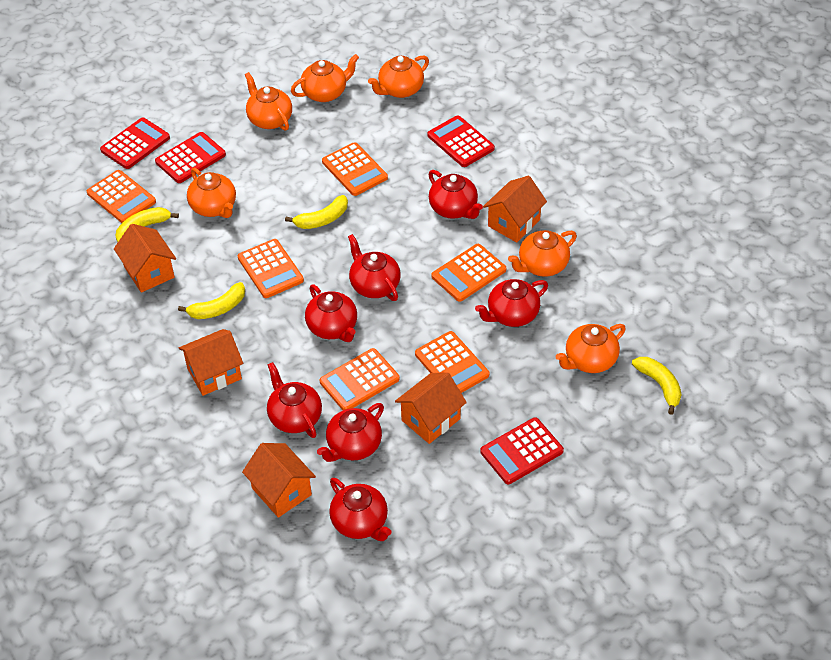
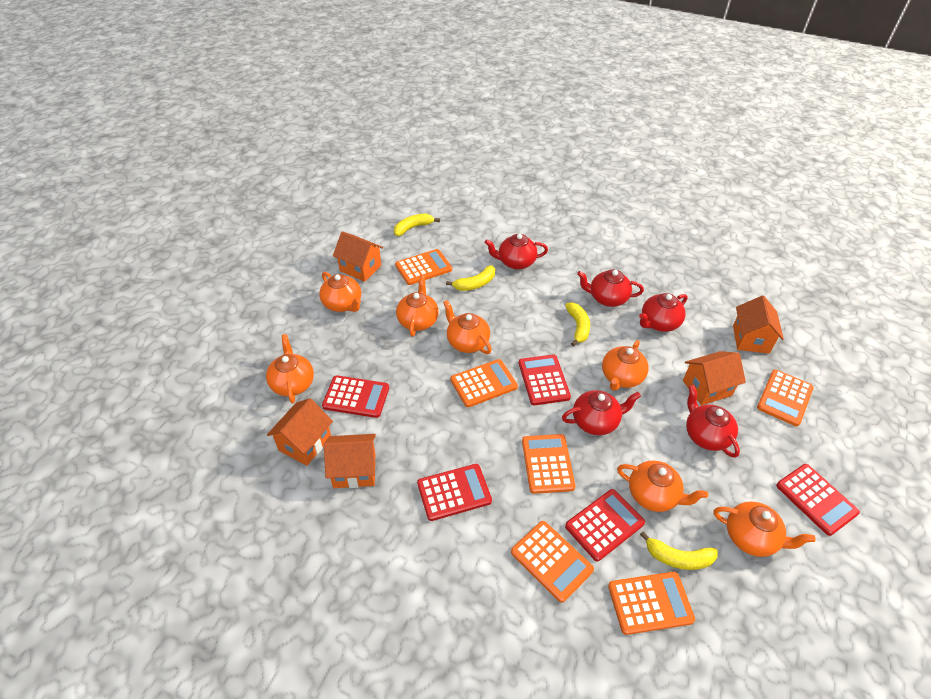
orange teapot: [187,168,236,218] [245,72,292,131] [291,54,359,102] [368,56,429,98] [508,230,577,277] [555,324,626,373] = 6 -> [266,334,314,404] [319,272,361,312] [396,275,439,336] [443,300,492,354] [602,340,649,391] [617,461,708,512] [714,501,816,557] = 7
red calculator: [100,117,170,169] [155,132,226,183] [428,115,495,167] [480,417,564,484] = 4 -> [322,375,389,418] [417,464,492,521] [519,355,571,405] [565,489,645,561] [776,464,860,536] = 5
red teapot: [267,362,322,438] [305,284,357,342] [317,403,384,462] [329,478,392,541] [348,234,401,301] [429,170,483,219] [475,279,548,327] = 7 -> [485,234,548,270] [562,390,641,435] [577,269,644,307] [639,293,688,332] [686,385,740,458] = 5

